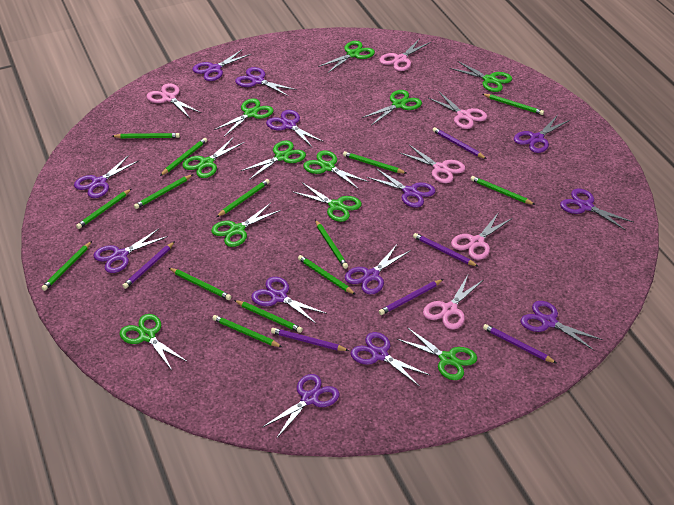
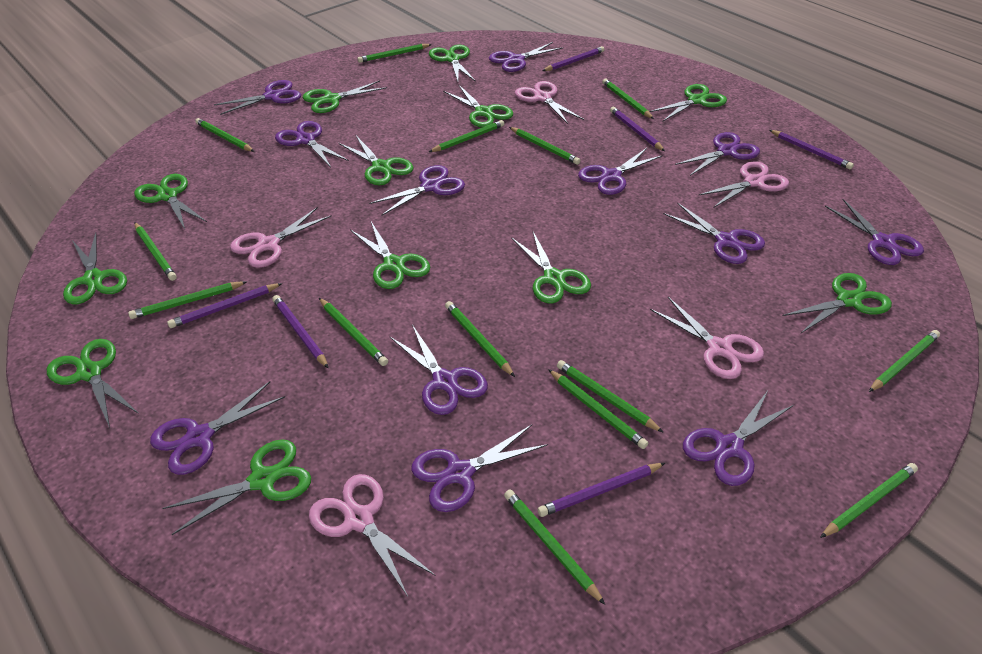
green scissors: [119,314,186,370] [182,137,245,178] [211,203,281,247] [214,98,274,137] [241,141,306,180] [292,183,362,222] [303,151,369,189] [318,41,375,74] [362,90,422,126] [397,327,477,380] [449,61,512,92] = 11 -> [47,339,139,428] [63,233,127,304] [134,174,207,229] [162,439,311,535] [302,81,387,113] [339,136,413,185] [350,222,430,289] [429,45,476,82] [443,84,513,127] [511,232,591,303] [649,84,727,121] [782,273,892,333] = 12
pink scissors: [147,83,202,118] [379,38,431,71] [400,144,465,183] [423,273,483,330] [429,92,487,129] [451,212,513,260] = 6 -> [230,207,332,268] [309,474,436,597] [515,81,584,124] [650,297,764,379] [698,161,789,207] = 5
purple scissors: [74,155,139,198] [94,229,168,273] [192,49,251,81] [235,67,297,97] [251,277,327,324] [262,374,340,439] [266,110,324,148] [345,245,411,295] [350,332,431,386] [367,168,436,208] [514,115,570,153] [521,301,603,350] [560,189,633,230] = 13 -> [150,381,285,475] [214,80,301,115] [275,121,349,167] [369,165,465,216] [389,325,488,415] [411,425,548,512] [489,42,563,72] [578,148,663,195] [663,203,765,264] [675,132,760,176] [683,391,794,486] [825,199,924,265] = 12

